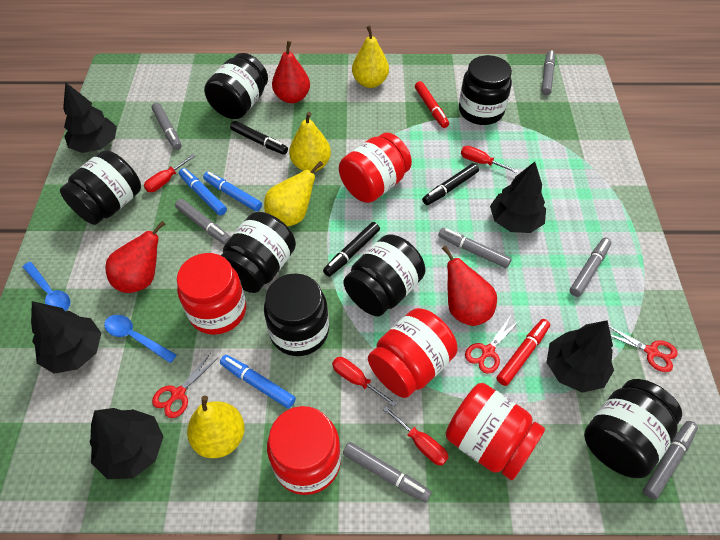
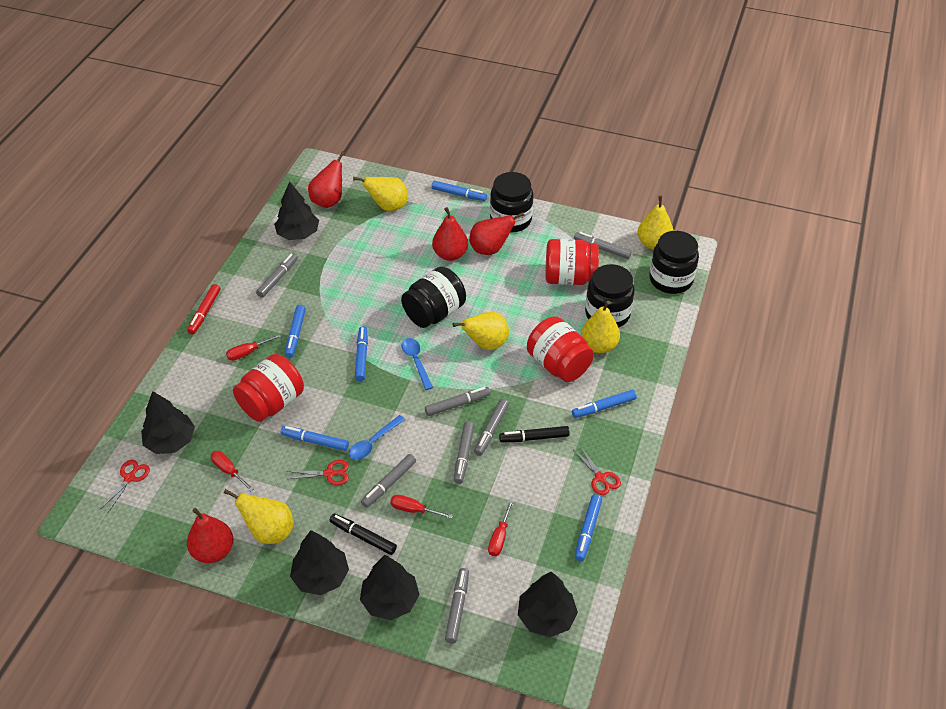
black jar: [60,150,141,225] [204,53,268,119] [221,212,296,293] [264,273,329,356] [343,234,425,316] [459,55,512,125] [584,379,682,478] = 7 -> [401,267,466,328] [490,172,533,232] [585,264,634,328] [649,231,699,294] = 4
black marker: [230,121,288,155] [323,222,380,277] [422,163,479,205] = 3 -> [329,514,397,555] [499,426,570,443] = 2
blue marker: [179,168,227,215] [203,172,262,211] [220,355,296,409] = 3 -> [281,426,349,451] [285,305,306,358] [355,326,368,381] [432,181,487,201] [572,389,637,418] [575,494,602,561] = 6
red jar: [177,253,246,335] [267,406,341,495] [339,132,412,203] [368,308,458,398] [446,383,545,480] = 5 -> [233,354,304,422] [527,316,594,382] [546,239,599,285] = 3
red marker: [415,81,449,128] [497,319,550,386] = 2 -> [187,284,220,334] = 1
red pear: [105,221,165,293] [272,41,310,103] [442,245,497,326] = 3 -> [187,508,233,563] [308,151,345,208] [432,207,468,261] [469,212,525,255] = 4
yellow pear: [187,396,245,458] [264,161,323,226] [289,112,331,172] [352,25,389,88] = 4 -> [224,489,294,544] [353,177,408,211] [452,312,509,350] [581,301,620,353] [638,196,673,250] = 5

